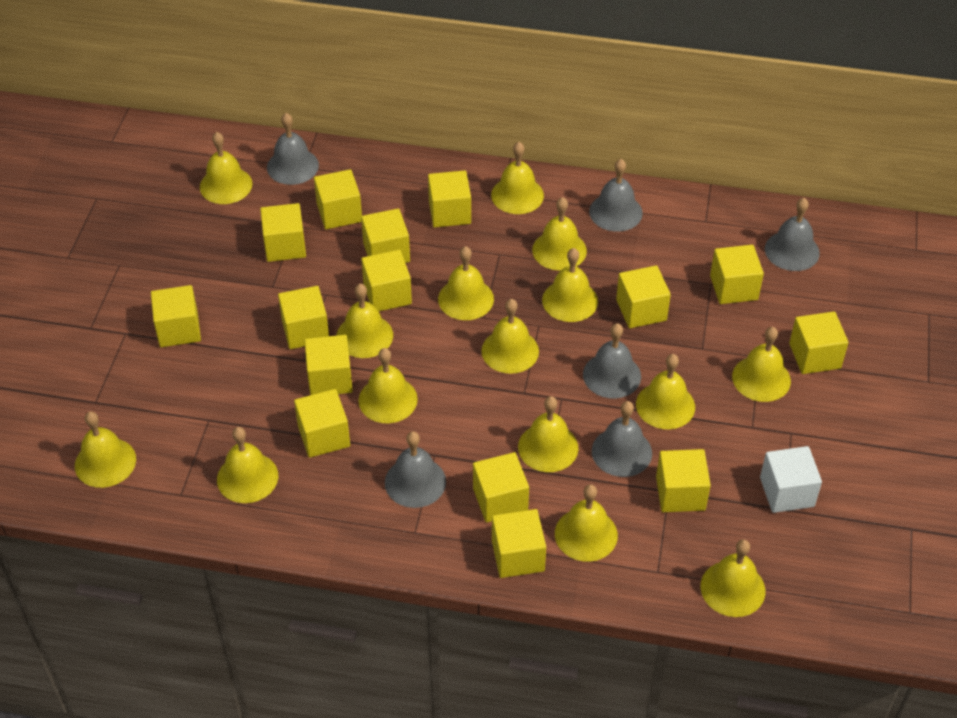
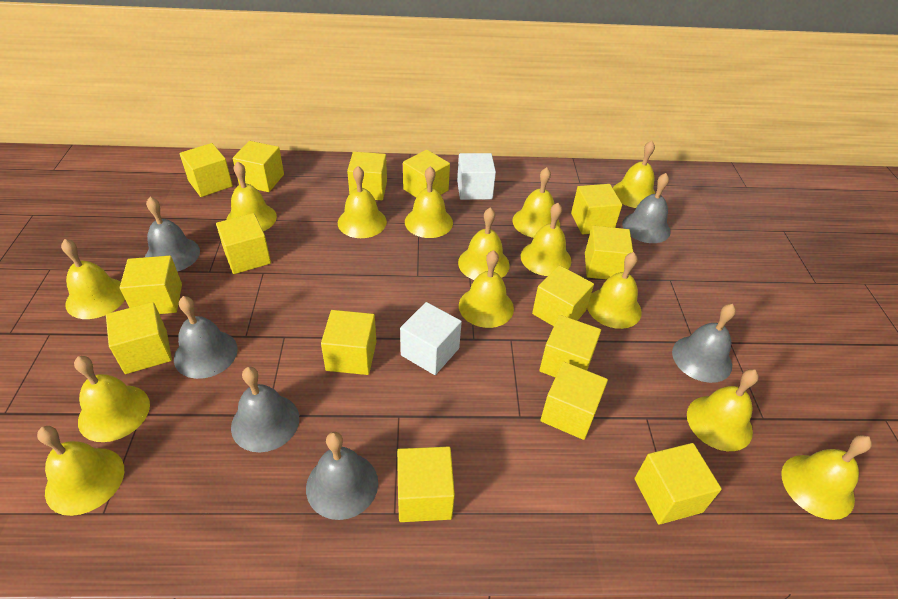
white cube: [760,446,822,513] = 1 -> [400,302,462,375] [457,153,496,200] = 2
yellow bell: [75,411,136,488] [200,132,252,204] [217,427,278,503] [336,284,393,358] [358,348,418,423] [438,246,494,320] [481,299,539,374] [491,142,544,214] [518,396,579,472] [532,197,587,271] [542,248,598,322] [555,484,618,562] [636,354,695,429] [700,539,765,617] [732,327,791,402] = 15 -> [37,426,124,516] [61,239,125,319] [74,356,150,442] [226,161,277,231] [338,166,387,238] [405,166,453,238] [458,207,510,280] [459,250,514,328] [512,167,560,238] [521,203,571,276] [587,252,642,329] [613,141,656,208] [687,369,759,451] [781,435,872,520] = 14

